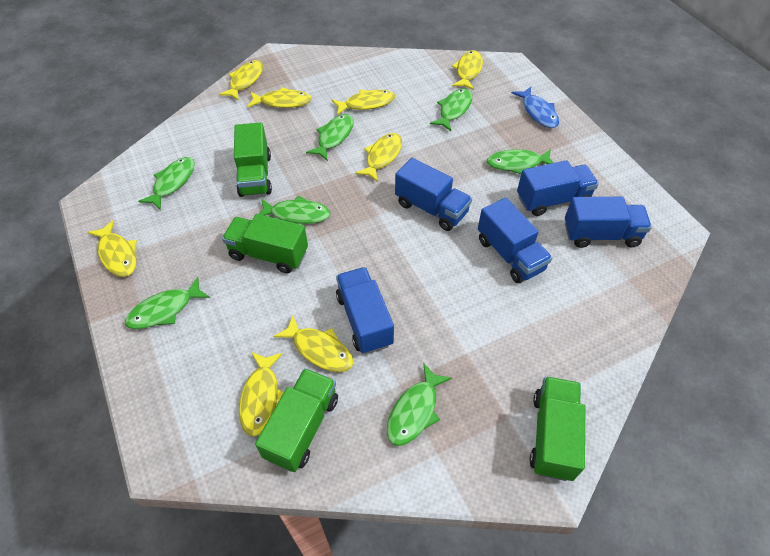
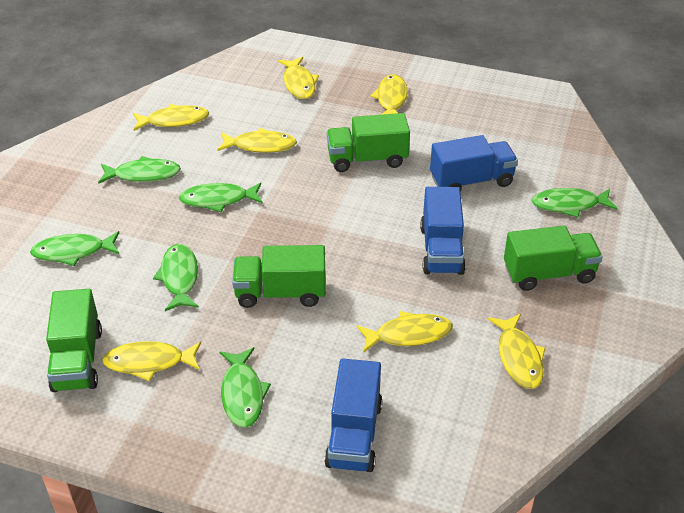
blue fish: [512,87,559,128] = 1 -> none = 0
blue truck: [336,267,394,354] [395,158,472,231] [478,198,552,283] [517,160,599,216] [565,197,652,248] = 5 -> [324,358,383,472] [420,187,466,275] [430,135,518,192] = 3
green fish: [125,277,210,329] [138,157,195,210] [259,195,331,224] [306,114,354,161] [387,364,452,446] [430,89,472,131] [487,149,554,174] = 7 -> [30,231,119,266] [98,156,181,184] [153,244,199,311] [179,182,263,212] [219,347,271,428] [532,188,618,218] = 6
yellow fish: [87,220,137,277] [219,60,263,101] [239,352,284,437] [247,87,312,108] [273,315,353,372] [332,90,395,115] [355,133,402,182] [451,50,483,90] = 8 -> [102,341,201,381] [133,104,209,131] [217,128,297,153] [278,57,319,99] [357,311,453,352] [370,74,408,115] [488,314,546,389] = 7

